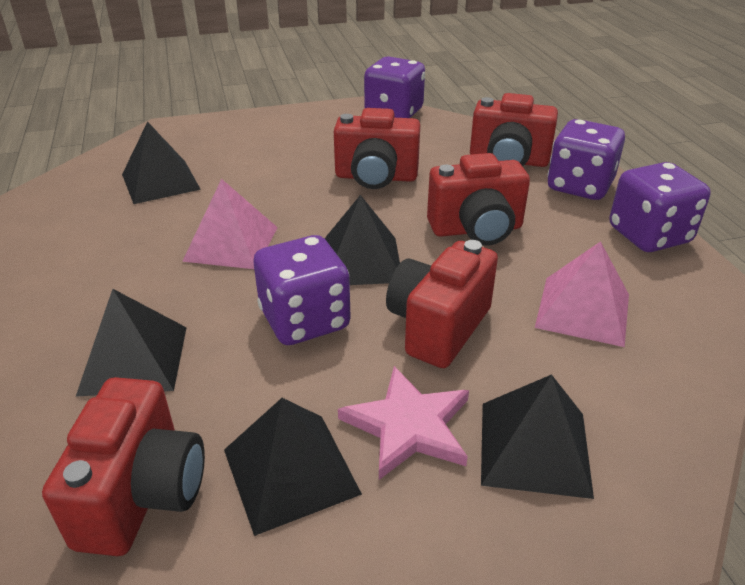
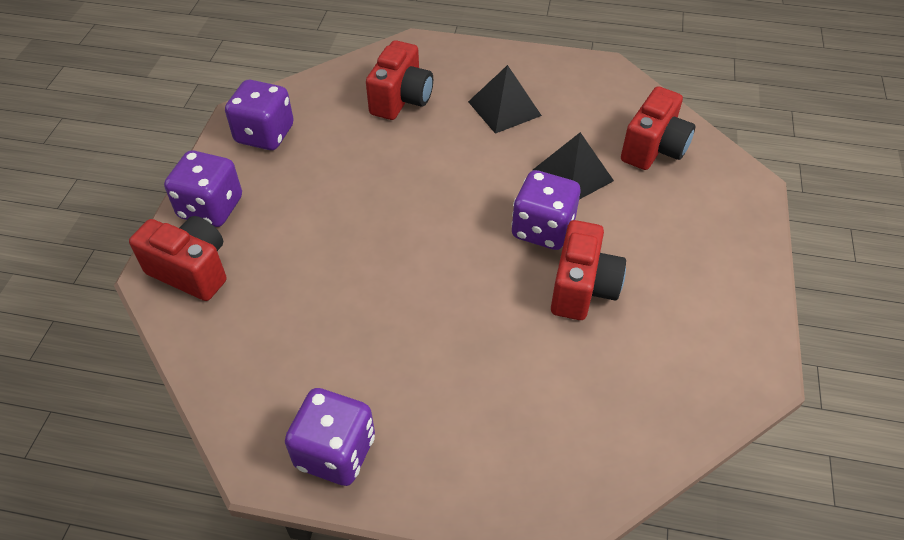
black pyramid: [76,289,187,397] [122,121,201,204] [224,398,362,536] [324,195,400,285] [481,374,594,499] = 5 -> [468,65,542,134] [533,132,614,200] = 2
pink pyramid: [182,179,278,269] [535,241,629,347] = 2 -> none = 0
pink star: [338,366,469,480] = 1 -> none = 0
red camera: [42,377,205,556] [334,108,420,189] [386,240,498,368] [427,153,530,246] [470,93,558,167] = 5 -> [129,216,227,301] [366,40,433,120] [551,220,626,320] [621,86,695,170] = 4

